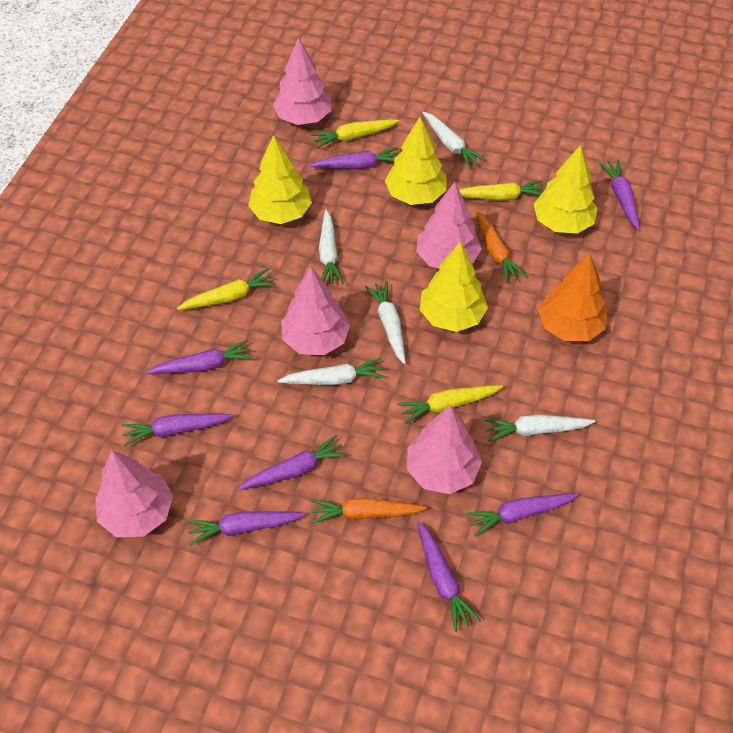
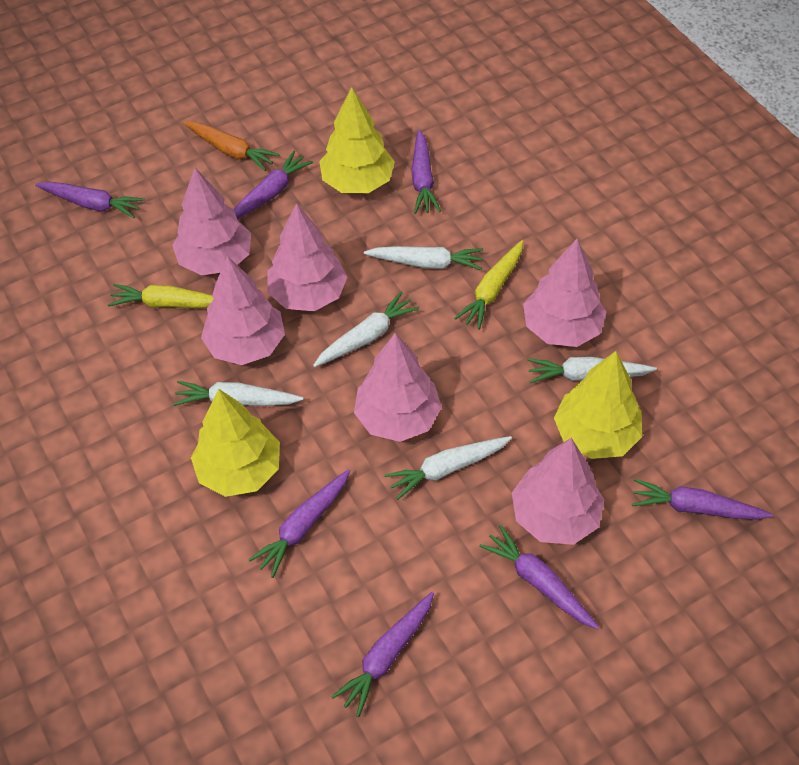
orange carrot: [311,498,427,524] [475,210,527,283] = 2 -> [183,121,279,171] = 1
orange tree: [538,253,607,341] = 1 -> none = 0
pink tree: [95,450,173,537] [273,38,331,125] [281,267,350,355] [407,405,482,494] [416,182,482,268] = 5 -> [172,168,251,275] [201,256,285,365] [267,203,347,311] [354,333,442,442] [512,438,604,545] [523,239,607,347] = 6
purple carrot: [121,414,233,446] [146,340,253,374] [187,511,305,545] [238,435,347,490] [309,147,399,169] [417,521,481,632] [466,493,579,537] [599,160,640,230] = 8 -> [35,182,144,218] [234,151,313,219] [248,469,350,578] [331,592,434,717] [411,130,441,214] [479,525,599,629] [632,479,773,520] = 7
yellow carrot: [177,268,276,310] [311,120,399,148] [397,385,503,424] [459,180,544,201] = 4 -> [108,284,214,308] [454,240,523,330] = 2
yellow tree: [248,135,312,224] [385,117,447,205] [419,242,488,332] [533,145,598,234] = 4 -> [191,389,280,497] [319,87,395,193] [554,351,642,459] = 3

